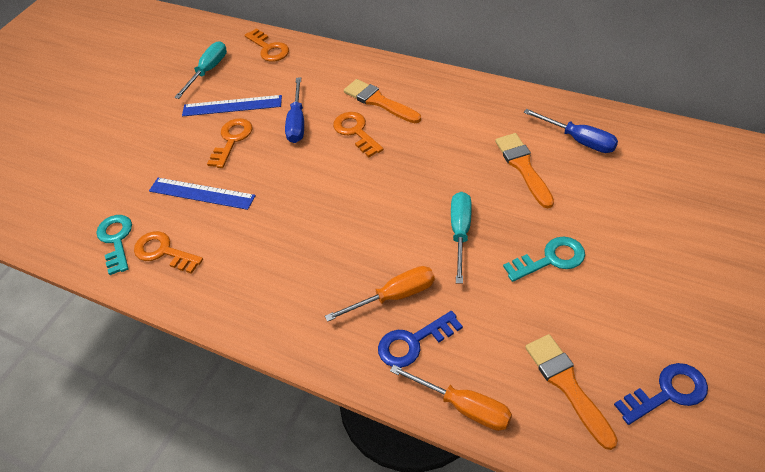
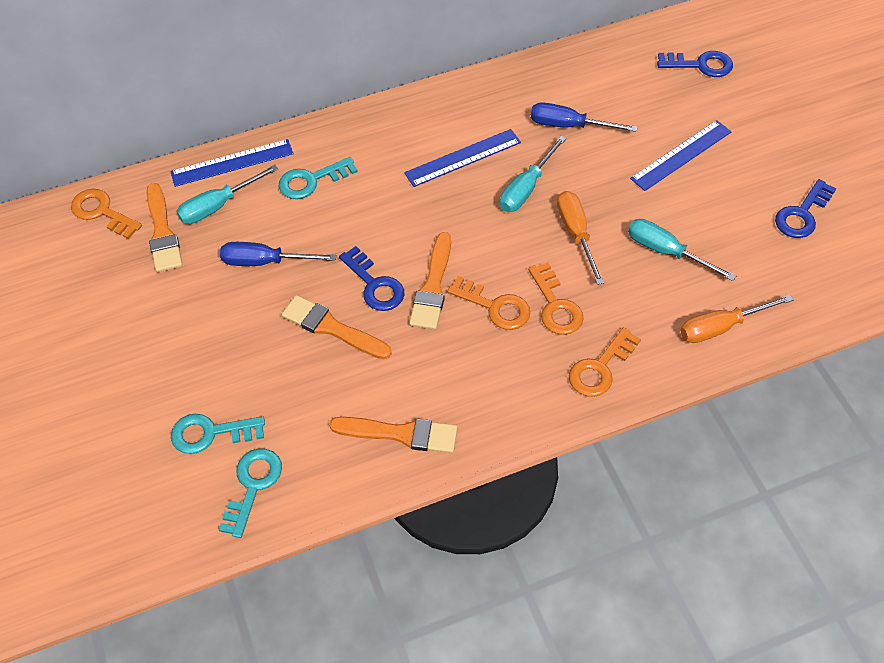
blue key: [378,311,463,368] [614,363,708,425] = 2 -> [339,246,404,311] [657,51,733,77] [775,179,836,238] = 3
blue ruler: [149,178,256,210] [182,95,282,116] = 2 -> [170,139,293,187] [404,129,521,187] [630,120,732,191] = 3
orange brush: [344,79,421,123] [495,133,554,208] [525,334,618,450] = 3 -> [146,183,183,272] [281,295,392,359] [329,417,458,453] [409,232,451,330] = 4
turquoise key: [96,215,132,275] [503,237,585,282] = 2 -> [171,414,265,454] [219,448,282,538] [279,157,358,199] = 3
turquoise screwdriver: [174,41,227,99] [451,192,472,284] = 2 -> [177,165,278,224] [500,136,566,212] [628,219,736,281] = 3

